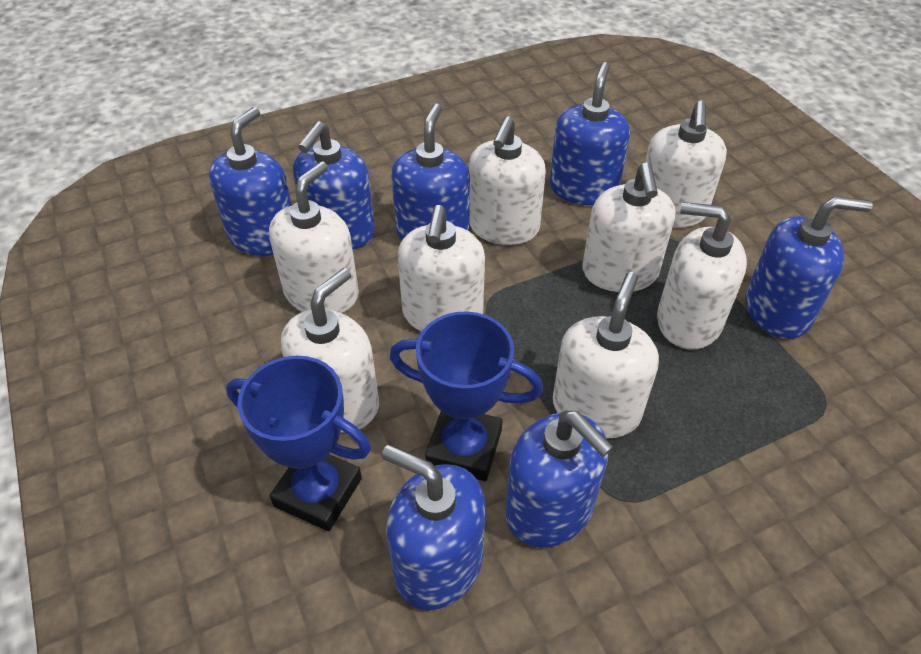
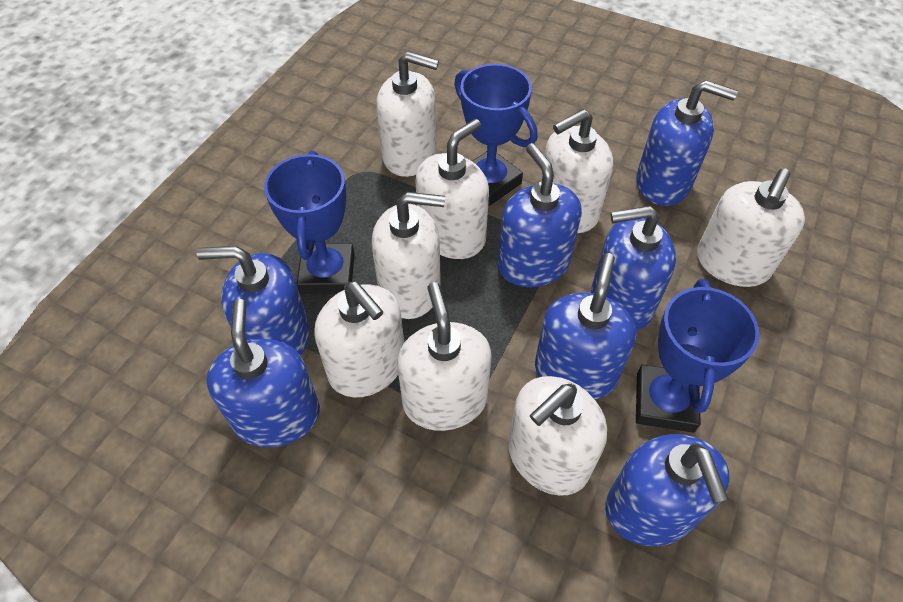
blue trophy: [226,356,371,531] [389,311,543,481] = 2 -> [264,151,355,294] [454,64,537,206] [636,279,759,433] = 3

